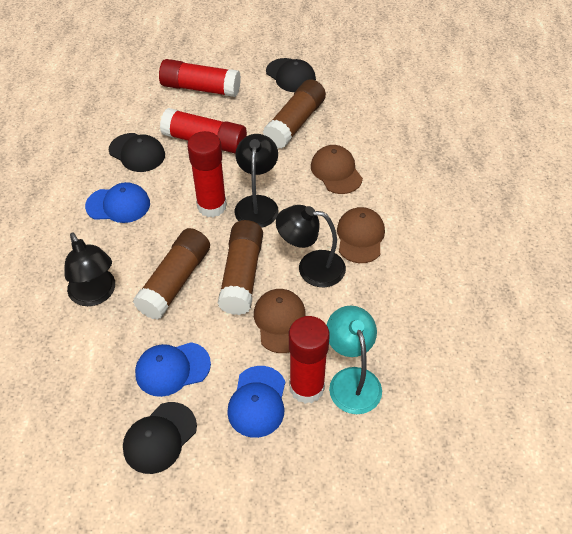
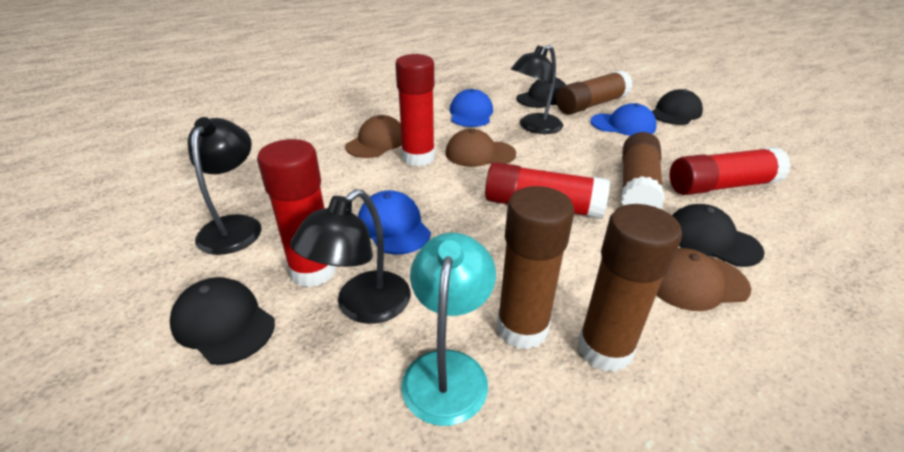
black cap: [109,133,165,172] [123,402,197,474] [266,58,316,92] = 3 -> [170,277,275,365] [516,78,566,108] [652,89,703,125] [672,204,765,267] = 4
brown glue stick: [133,228,210,320] [218,220,263,315] [263,79,326,149] = 3 -> [497,186,574,350] [556,70,633,115] [578,204,682,372] [621,132,665,209] = 4

